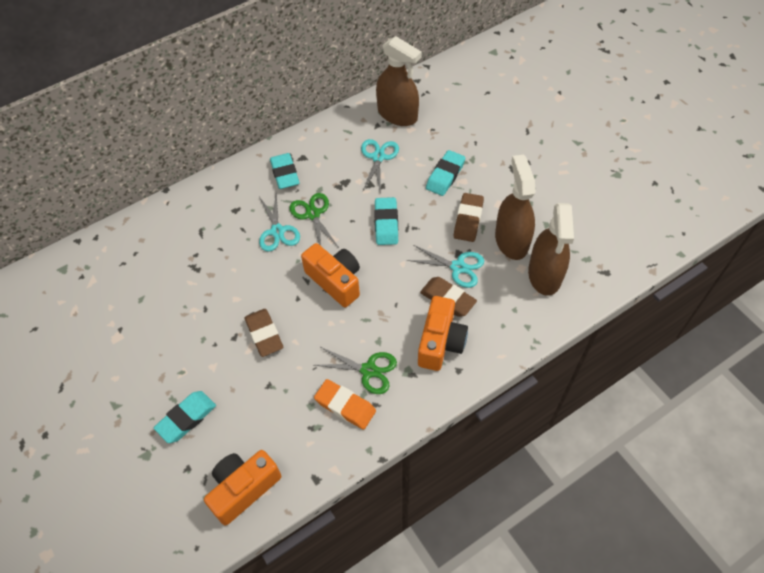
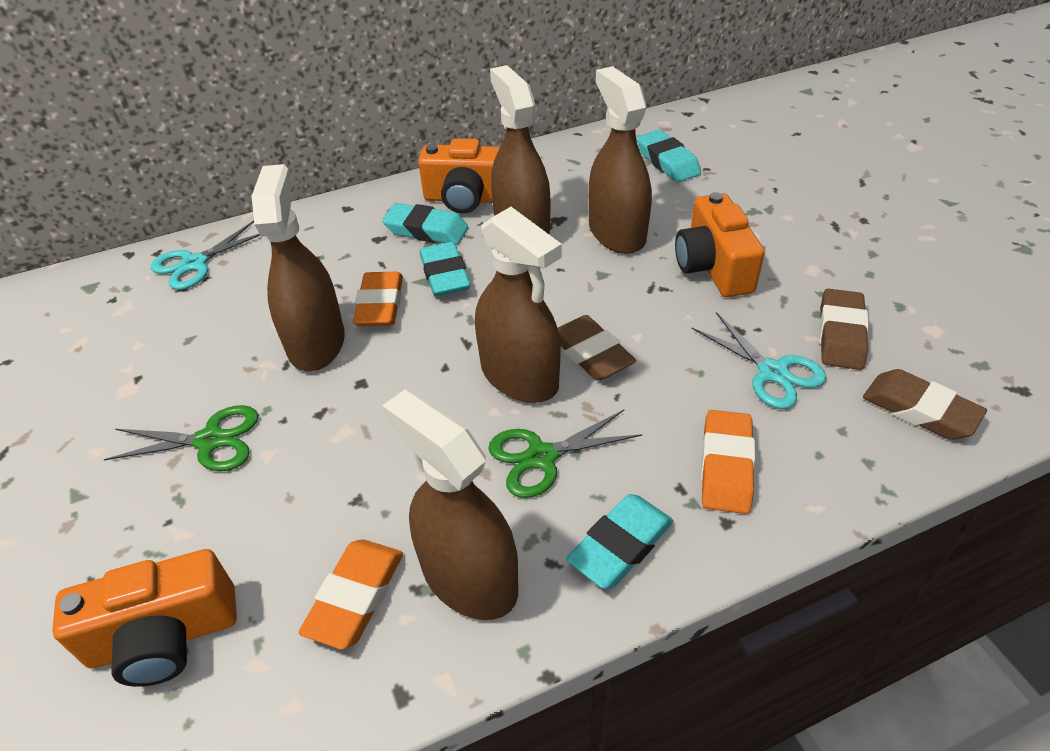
brown spray bottle: [376,36,422,126] [495,155,536,260] [528,203,574,296] = 3 -> [251,164,345,371] [382,390,518,620] [475,207,562,403] [490,65,550,235] [589,66,652,254] = 5
orange eraser: [314,379,376,430] = 1 -> [299,539,403,650] [353,272,403,326] [701,410,755,514] = 3
turquoise scissors: [259,194,300,252] [361,139,399,190] [407,245,484,288] = 3 -> [151,221,260,290] [692,312,826,409] = 2

